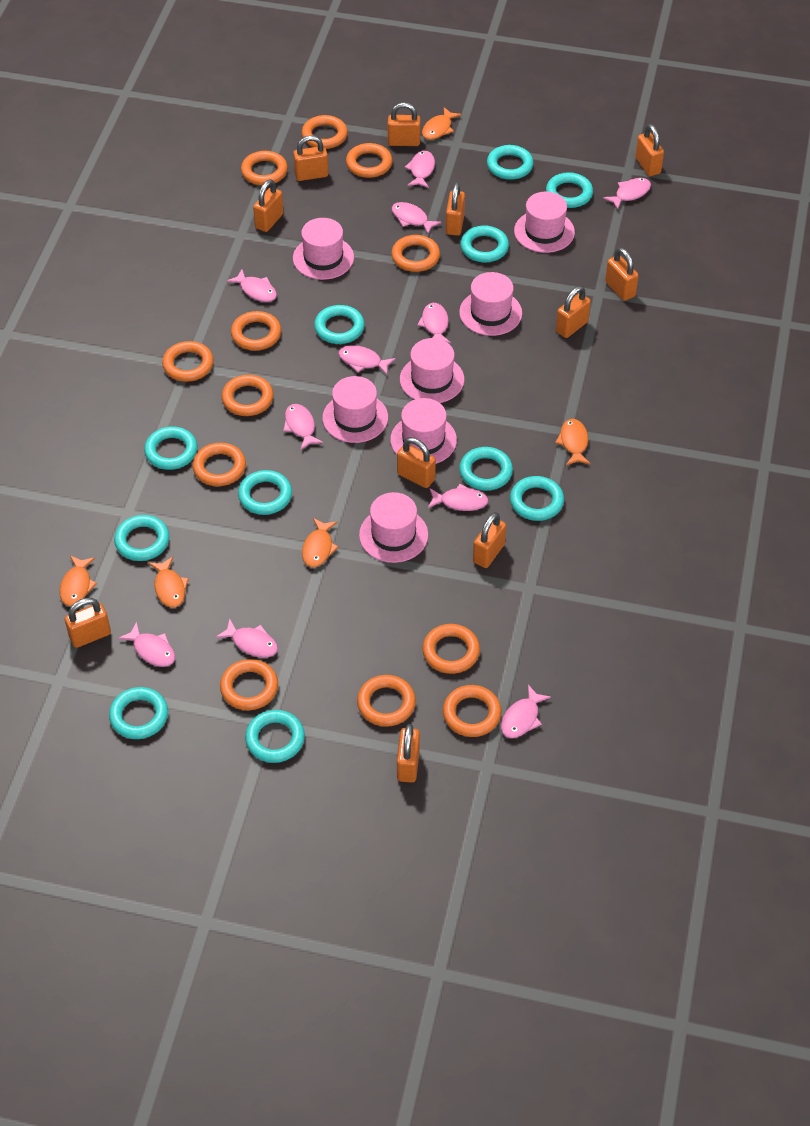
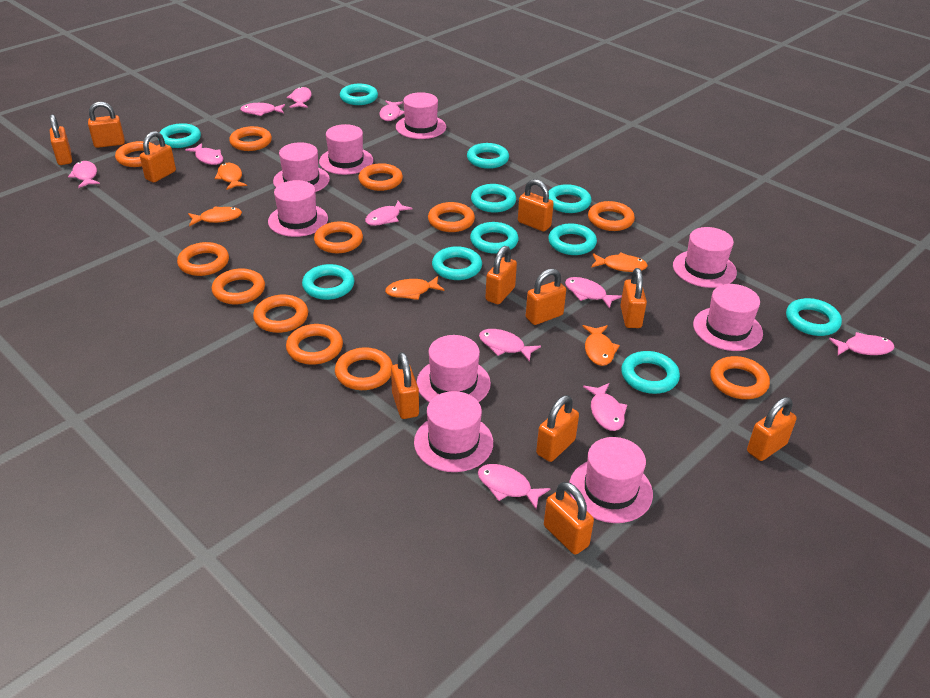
pink hat: [293,218,354,280] [322,376,388,443] [359,492,428,563] [390,398,457,464] [400,338,464,403] [459,272,522,336] [514,192,575,253] = 7 -> [268,180,328,237] [273,142,330,192] [319,124,373,175] [396,92,446,139] [414,391,493,472] [417,335,491,402] [569,437,653,523] [673,227,737,288] [693,284,763,351] = 9

